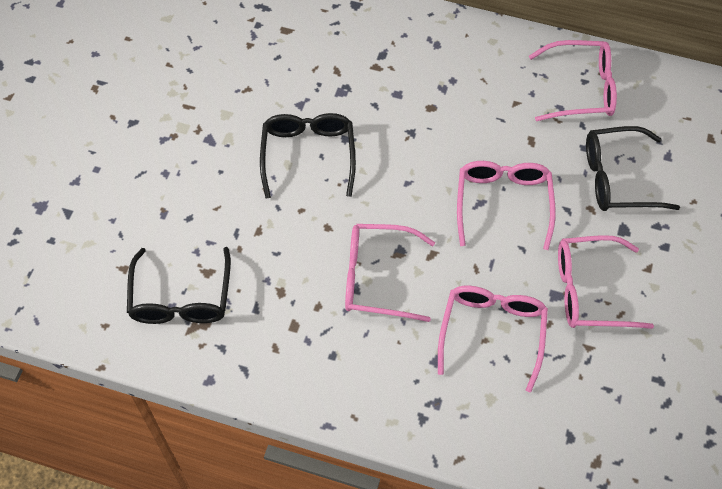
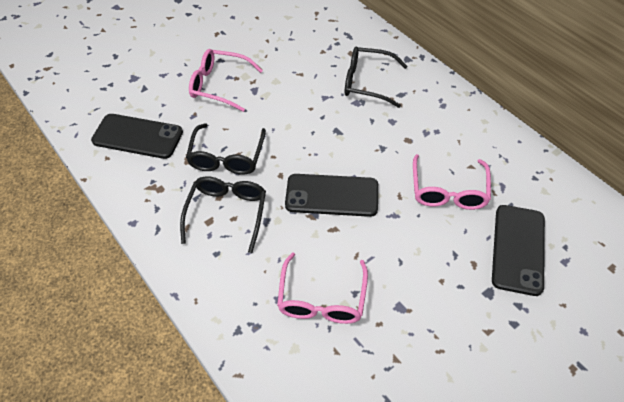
black phone: none = 0 -> [91,114,183,159] [285,174,378,217] [492,205,545,296] = 3
pink glasses: [345,224,435,322] [438,286,548,392] [457,161,556,250] [529,40,617,121] [558,235,654,329] = 5 -> [189,49,263,112] [277,252,368,324] [413,154,491,210] = 3

